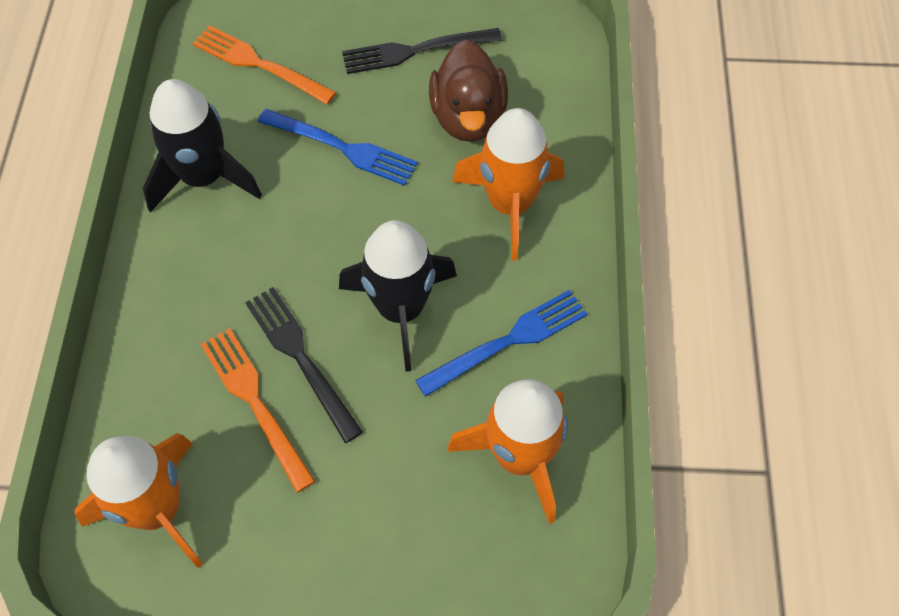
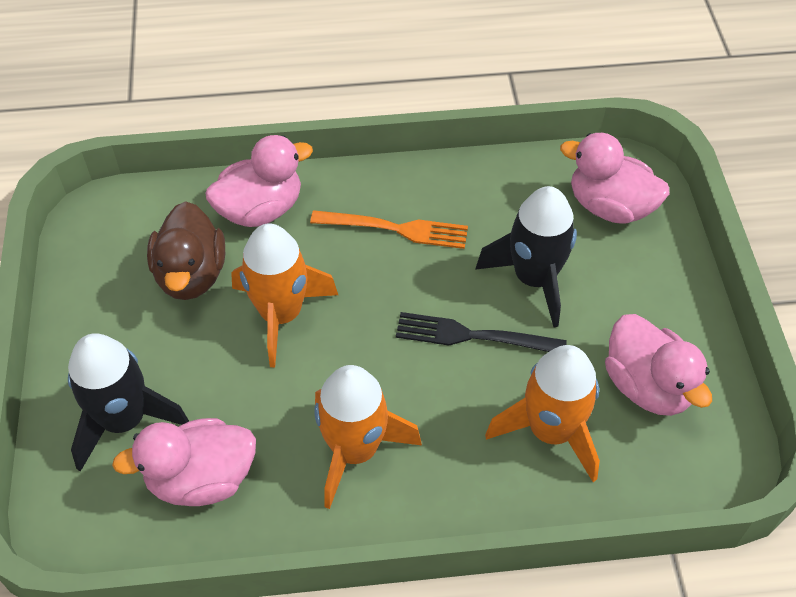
black fork: [245,287,363,443] [342,28,502,74] = 2 -> [396,312,567,352] = 1
blue fork: [258,109,418,186] [415,290,588,397] = 2 -> none = 0
orange fork: [192,25,336,104] [201,328,315,493] = 2 -> [310,210,468,249] = 1
pink duck: none = 0 -> [112,418,256,506] [205,135,313,227] [560,133,669,223] [605,314,712,416] = 4

